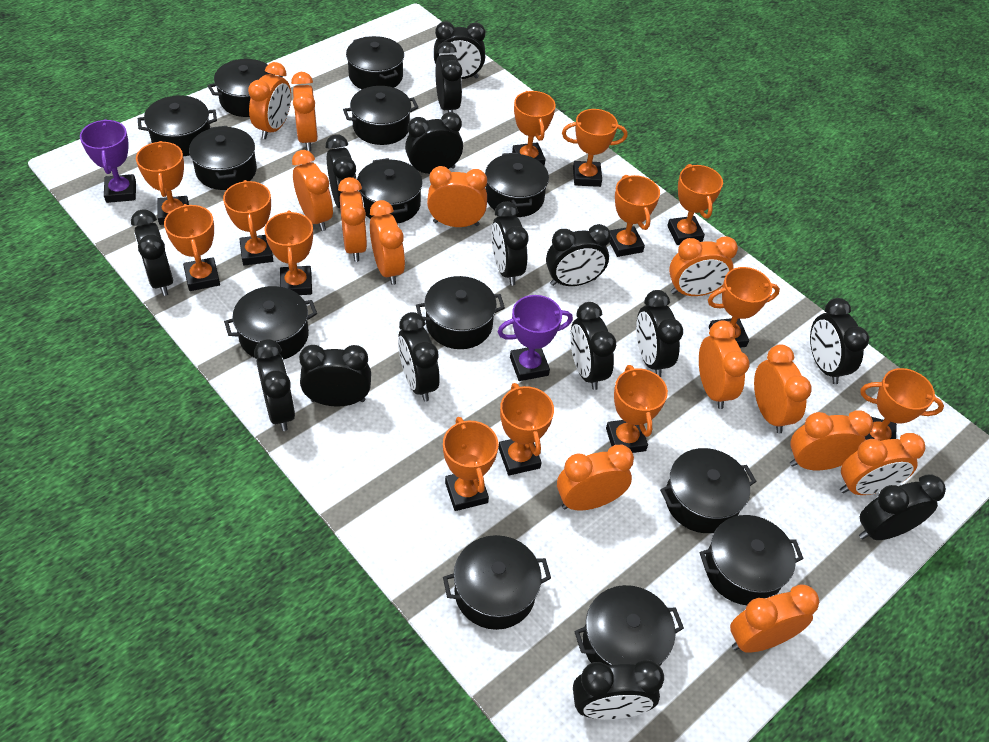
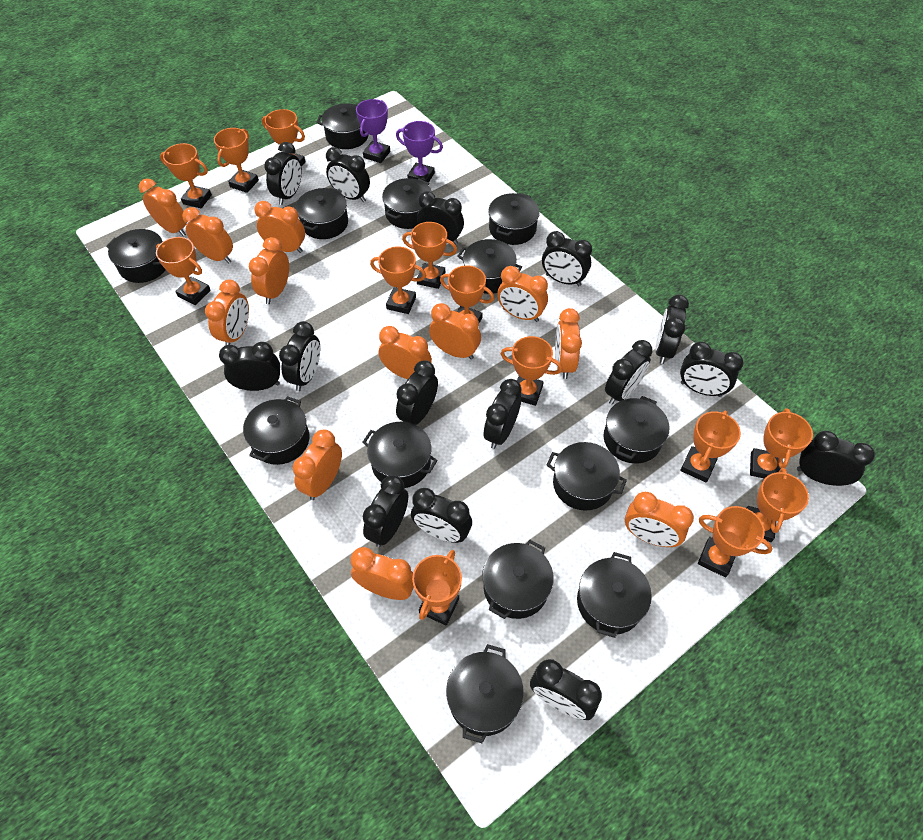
orange clock: [248,62,291,139] [291,72,318,151] [292,150,333,231] [338,177,367,262] [370,200,405,285] [427,166,487,227] [557,445,634,511] [669,236,738,296] [699,320,749,409] [730,584,819,653] [754,344,812,433] [790,410,873,470] [840,433,926,495] = 13 -> [139,179,187,236] [182,207,233,264] [205,280,249,345] [249,237,289,304] [254,201,305,253] [293,429,342,500] [351,547,414,600] [379,326,432,379] [429,303,481,360] [497,266,548,322] [555,308,582,379] [625,492,694,547] = 12

